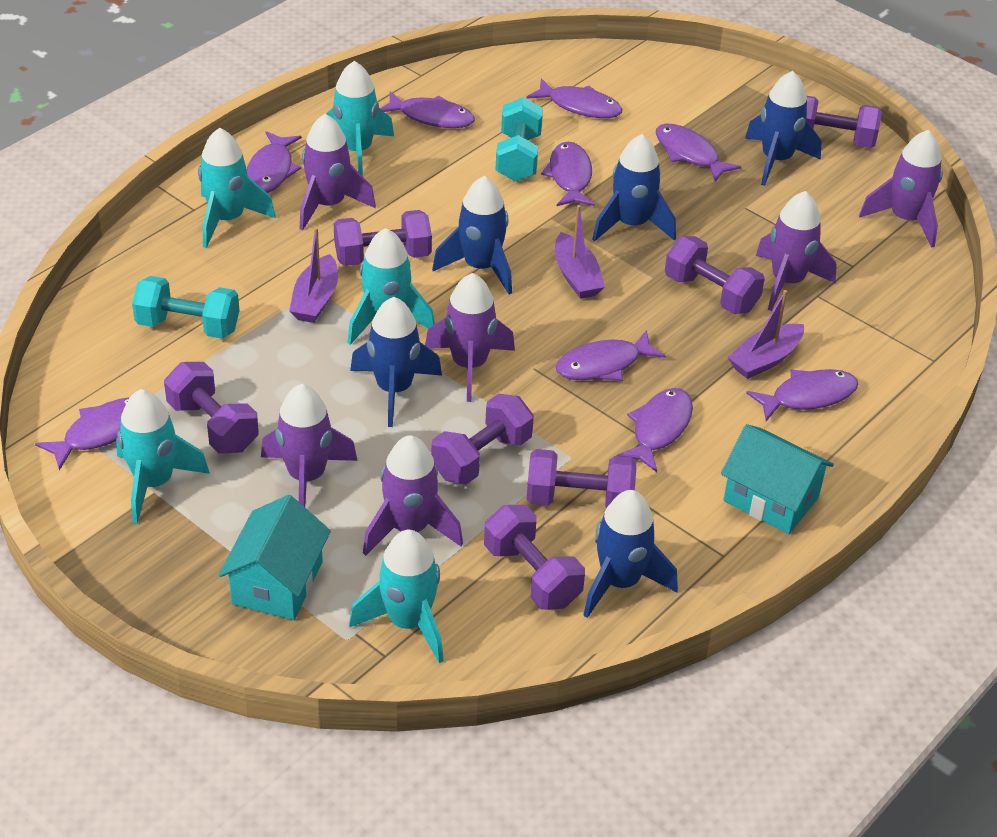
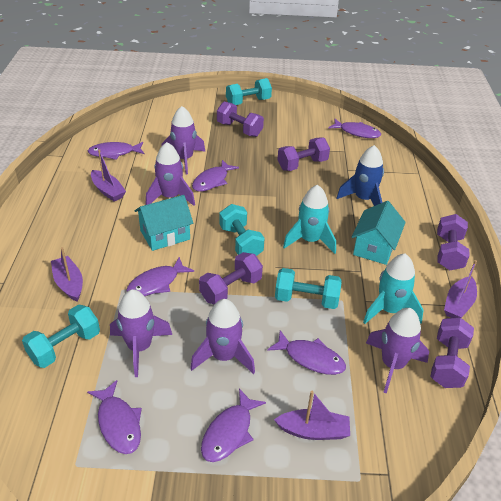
blue rocket: [350,297,442,427] [432,176,512,294] [583,490,678,618] [593,134,676,241] [745,71,821,186] = 5 -> [337,145,384,206] = 1
purple boat: [289,227,338,323] [555,205,605,299] [727,290,804,379] = 3 -> [51,247,83,302] [91,149,126,201] [274,391,350,440] [444,260,477,318] = 4
purple dumbbell: [164,362,259,454] [334,210,432,266] [431,394,534,485] [484,505,585,610] [527,449,636,508] [665,236,765,314] [806,96,882,148] = 7 -> [199,252,263,305] [217,101,264,137] [277,138,330,171] [430,317,474,388] [437,214,470,270] = 5
purple fish: [35,397,130,470] [247,131,302,193] [380,91,475,128] [527,78,622,118] [541,142,595,206] [556,330,666,381] [616,388,693,472] [656,123,741,182] [746,369,859,421] = 9 -> [87,380,142,454] [88,142,144,160] [126,257,194,296] [192,160,239,192] [201,389,266,462] [267,330,346,375] [328,119,381,138] = 7
purple rocket: [261,384,358,507] [300,114,376,231] [363,435,463,556] [425,273,515,402] [756,191,837,311] [859,130,943,248] = 6 -> [110,289,172,377] [145,142,195,206] [161,106,205,174] [190,299,255,374] [366,308,429,394] = 5
turquoise dumbbell: [132,276,239,339] [495,97,543,182] = 2 -> [22,305,100,368] [219,204,265,256] [226,78,272,105] [275,268,341,309] = 4
turquoise rocket: [116,389,210,524] [198,128,276,248] [326,61,394,176] [348,228,435,345] [349,530,443,663] = 5 -> [283,185,336,254] [363,253,424,324] = 2

